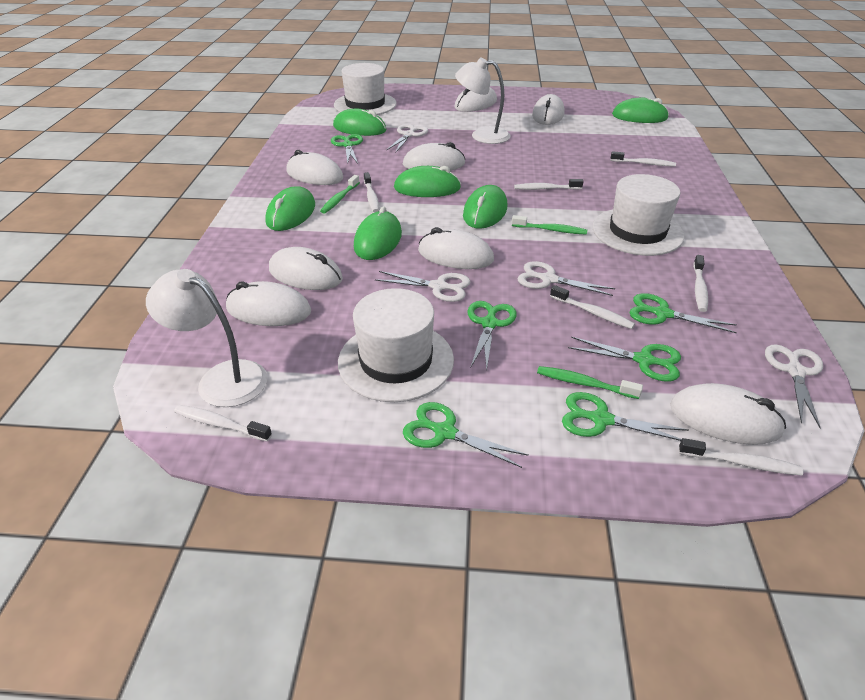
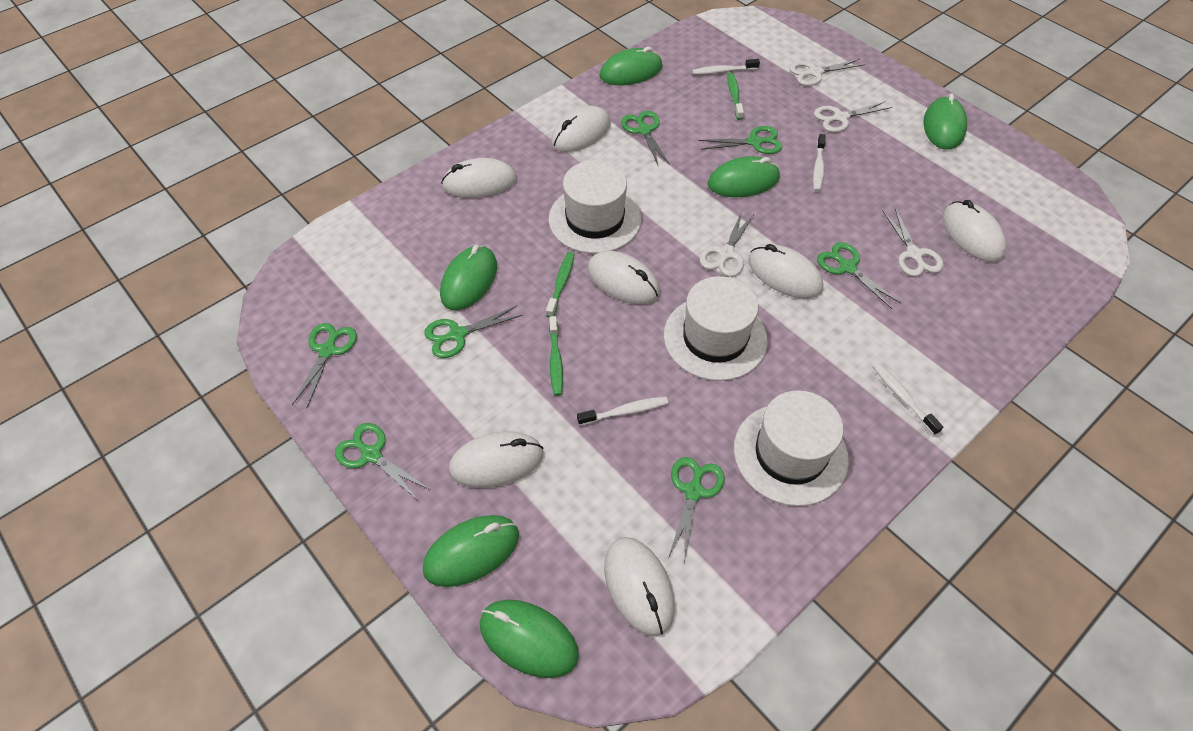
green scissors: [331,134,363,164] [403,402,529,468] [468,301,517,371] [562,392,689,441] [568,337,681,382] [629,293,737,333] = 6 -> [292,323,357,409] [335,423,430,500] [424,306,522,358] [621,111,670,167] [668,457,725,560] [699,126,782,154] [817,242,901,309] = 7
white lamp: [146,269,267,407] [455,57,510,144] = 2 -> none = 0
white mouse: [226,281,311,326] [269,247,343,290] [286,150,343,185] [403,142,465,171] [418,227,494,269] [454,87,497,112] [532,94,565,125] [670,383,786,445] = 8 -> [441,158,517,198] [449,431,543,488] [551,106,611,152] [588,251,660,304] [604,537,675,637] [748,244,823,298] [943,200,1007,262] = 7
white toothbrush: [174,405,272,442] [364,172,379,212] [514,179,583,190] [550,285,635,329] [611,151,676,167] [679,438,803,476] [693,255,708,312] = 7 -> [577,396,668,426] [692,59,760,75] [813,134,826,192] [872,363,943,435] = 4

